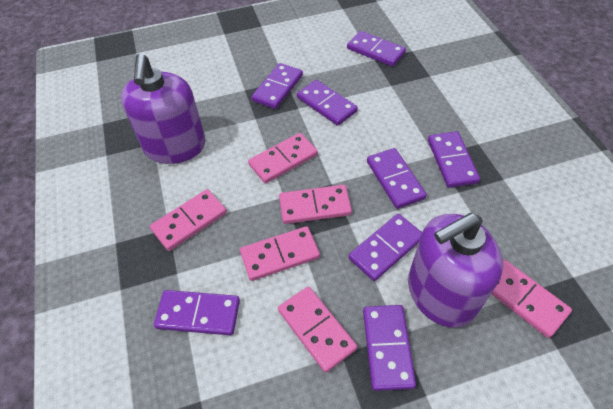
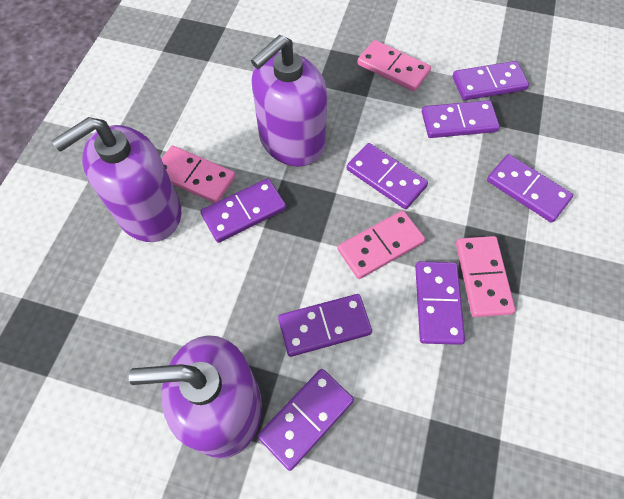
pink domino: [150,189,227,251] [240,226,320,281] [248,133,318,184] [278,286,357,373] [279,185,352,224] [491,259,572,338] = 6 -> [162,146,235,203] [338,210,425,279] [357,40,431,91] [456,236,515,317] = 4
purple soap dispenser: [121,53,206,164] [408,213,503,328] = 2 -> [52,117,181,242] [129,335,262,459] [251,35,327,167] = 3

